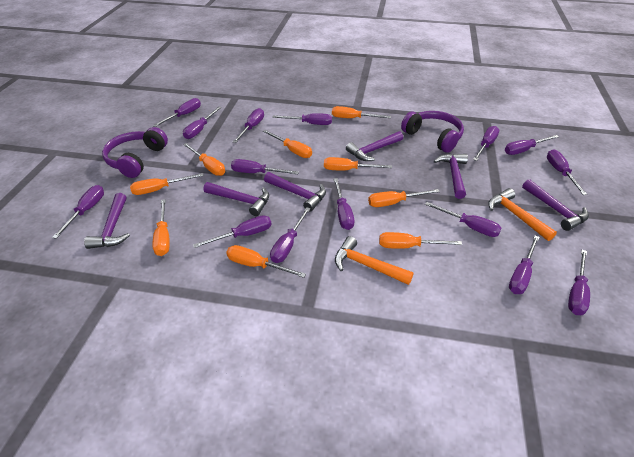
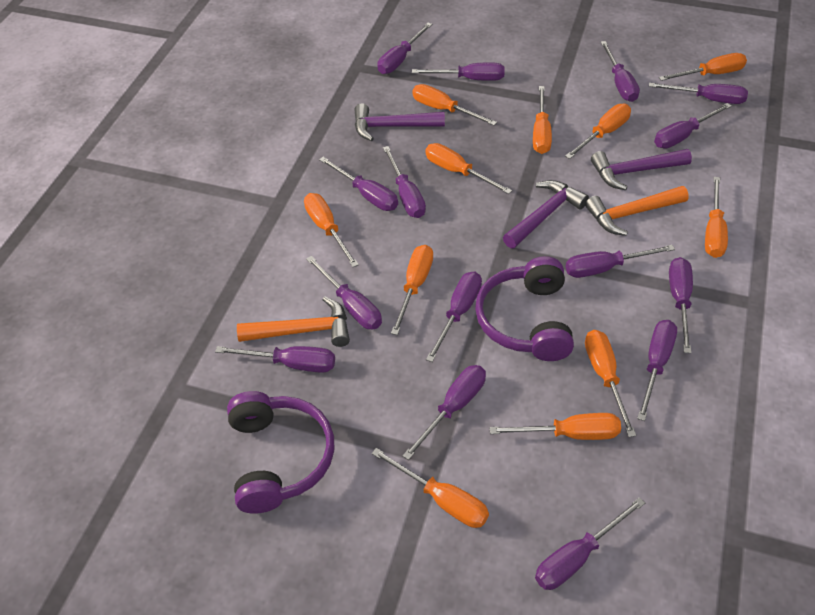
orange screwdriver: [130,173,204,195] [152,199,170,256] [183,143,225,176] [226,245,306,278] [263,130,312,158] [324,157,392,170] [332,106,391,118] [368,189,440,207] [379,232,462,249] = 9 -> [304,193,359,267] [372,448,489,528] [391,245,433,335] [412,84,497,126] [425,143,512,194] [489,413,621,440] [533,86,552,154] [565,104,631,159] [585,330,636,437] [659,53,747,81] [705,177,728,258] = 11
purple hammer: [84,193,130,249] [203,182,269,216] [264,172,326,212] [346,131,403,161] [434,153,468,199] [522,179,589,231] = 6 -> [354,103,445,141] [503,180,589,248] [591,149,692,190] = 3

